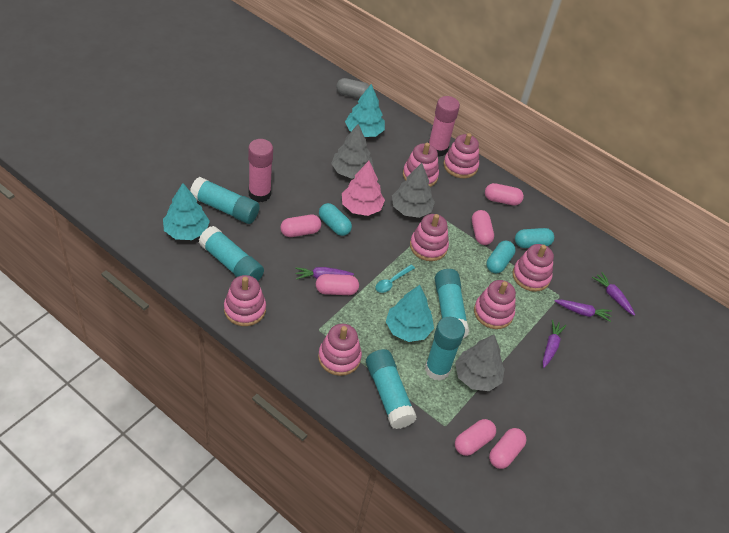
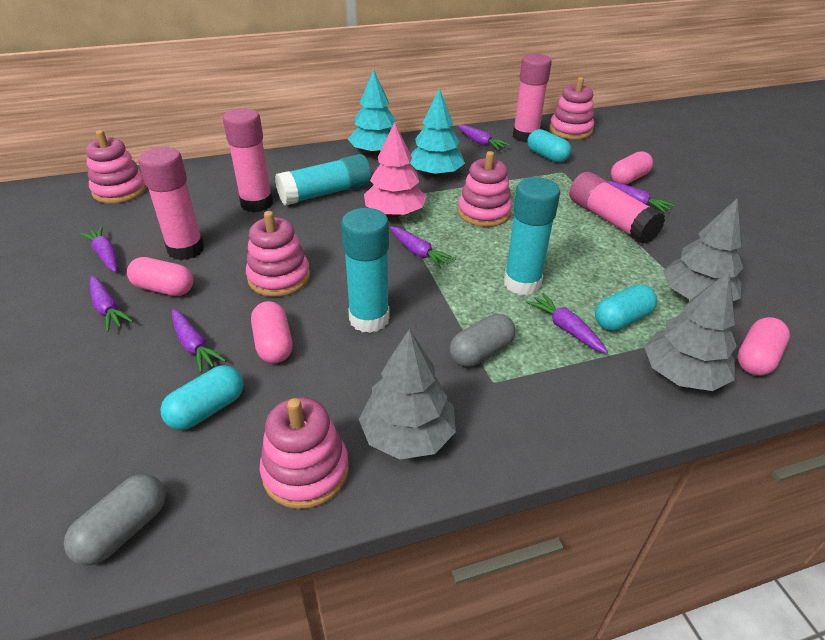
grey capsule: [336,78,370,98] = 1 -> [64,474,166,565] [450,314,515,367] = 2
pink capsule: [280,215,321,237] [316,274,359,295] [455,419,496,456] [472,210,494,245] [485,183,524,206] [489,428,526,469] = 6 -> [127,257,193,296] [251,301,292,363] [611,151,653,185] [738,317,790,376] = 4
pink glue stick: [248,139,273,202] [428,96,460,157] = 2 -> [138,147,204,260] [223,108,273,212] [513,54,552,143] [569,172,665,244] = 4
pink stacking toy: [224,275,266,326] [318,324,362,376] [403,143,439,187] [410,214,449,261] [443,133,479,178] [474,280,516,329] [513,244,554,292] = 7 -> [86,130,147,204] [246,211,310,297] [260,397,349,509] [458,151,512,227] [549,77,594,140] = 5
purple carrot: [295,267,354,279] [543,320,566,368] [555,299,612,322] [592,272,635,316] = 4 -> [80,226,117,272] [90,276,133,332] [172,309,226,373] [390,226,456,269] [458,125,510,150] [526,293,608,354] [607,181,675,213] = 7
turquoise glue stick: [190,177,260,224] [199,226,264,281] [366,349,417,429] [425,317,465,381] [435,269,469,338] = 5 -> [275,154,371,205] [341,208,390,333] [504,177,560,295] = 3
turquoise spoon: [375,265,415,293] = 1 -> none = 0
turquoise tree: [163,183,210,240] [345,84,385,137] [386,285,434,342] = 3 -> [348,69,396,155] [410,88,465,177] = 2

